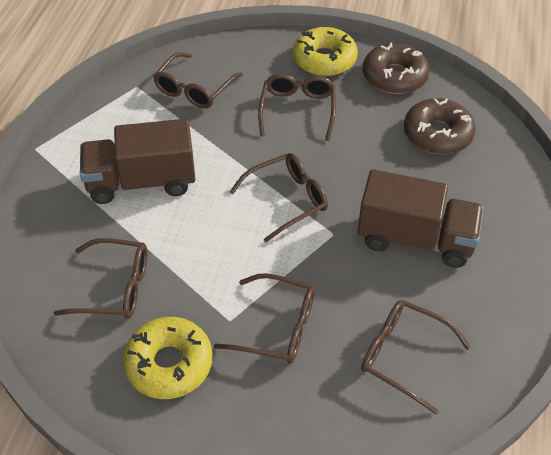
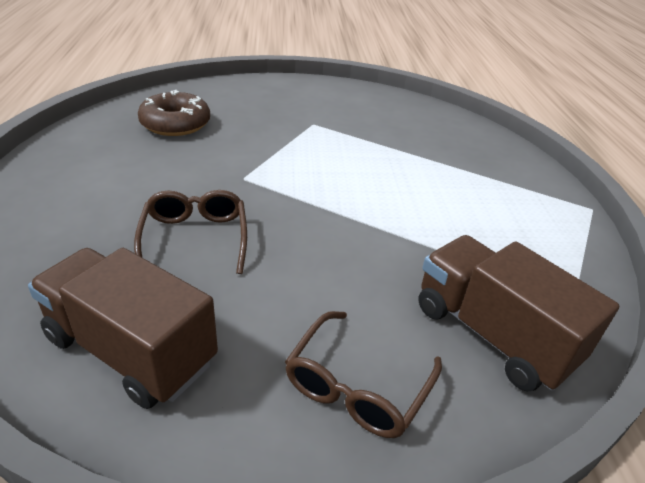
brown donut: [363,43,430,94] [404,98,476,154] = 2 -> [138,90,210,136] = 1
brown glasses: [53,238,147,318] [153,52,243,109] [214,273,315,364] [230,153,328,242] [258,74,336,141] [361,300,471,414] = 6 -> [134,190,247,274] [285,311,442,438] = 2
yellow donut: [123,317,213,399] [293,27,358,76] = 2 -> none = 0

